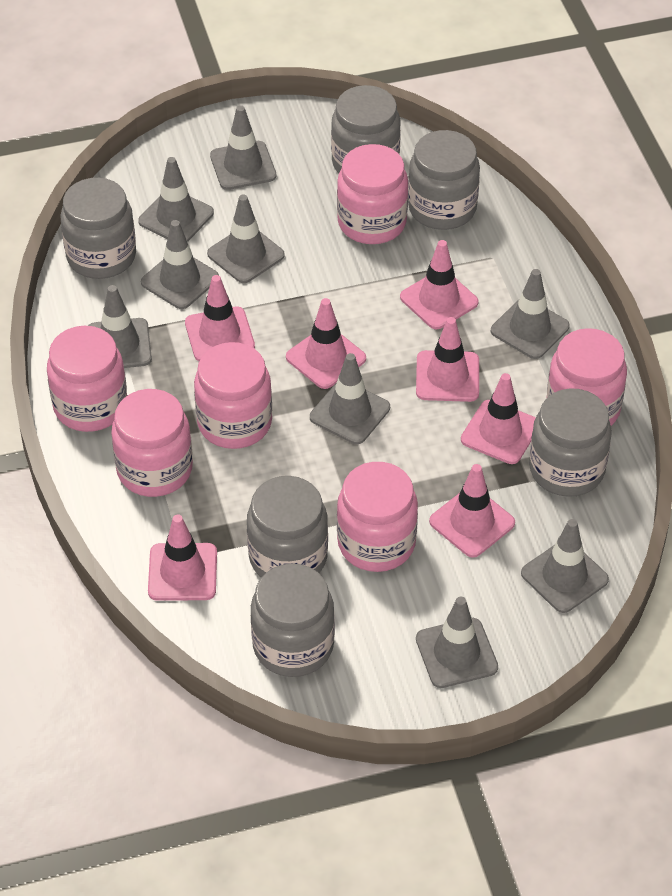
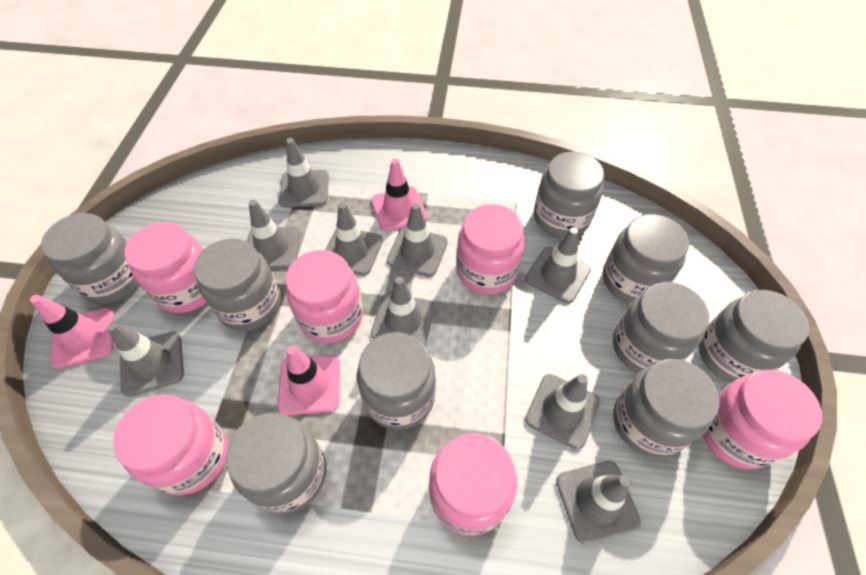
grey jar: [60,178,136,279] [247,476,328,578] [251,563,335,677] [331,85,401,173] [408,130,480,230] [529,388,612,497] = 6 -> [41,213,139,304] [194,238,281,331] [226,413,326,514] [357,332,436,430] [534,152,605,238] [603,214,689,304] [613,282,709,373] [613,359,719,458] [698,290,809,383] = 9
pink traffic cone: [148,514,217,601] [185,275,255,361] [286,298,366,389] [400,240,479,329] [416,317,479,402] [429,464,515,558] [461,373,536,464] = 7 -> [30,295,114,369] [277,346,340,415] [371,159,428,232] = 3

